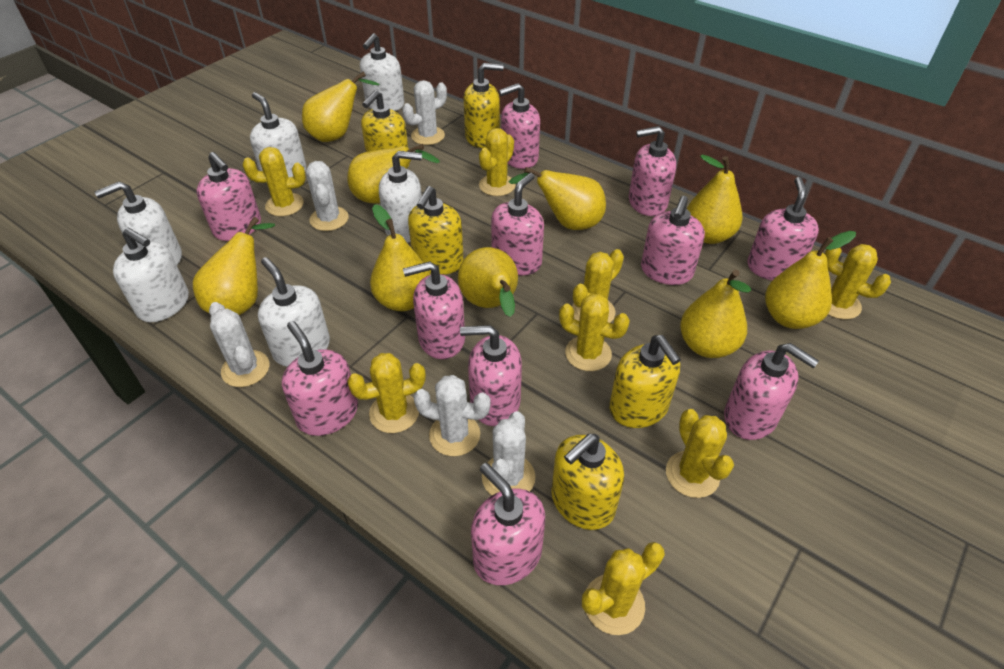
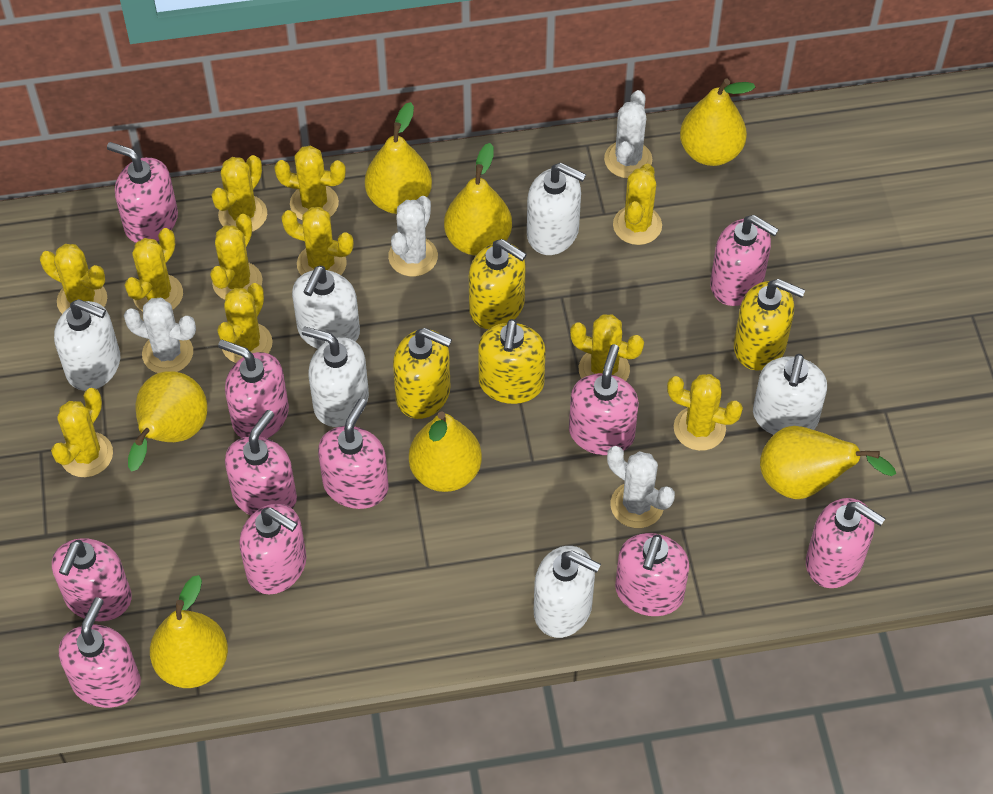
white cactus: [209,302,269,387] [306,161,348,231] [402,80,447,145] [413,375,491,456] [482,411,535,495] = 5 -> [124,298,196,373] [388,196,438,276] [604,90,652,178] [607,446,675,528] = 4
yellow cactus: [243,147,306,216] [347,353,426,433] [479,128,516,196] [559,294,630,371] [572,249,624,323] [582,542,665,635] [666,409,734,498] [825,244,891,319] = 8 -> [40,244,107,314] [51,388,113,477] [125,228,183,312] [210,214,262,300] [211,155,267,232] [217,283,272,363] [274,146,346,220] [281,207,354,275] [570,315,644,381] [613,164,662,245] [667,374,743,451] = 11
yellow pear: [193,217,275,315] [302,72,380,142] [347,144,440,204] [370,204,430,311] [458,247,518,317] [509,167,606,230] [680,270,751,358] [687,155,743,244] [765,231,856,329] = 9 -> [128,371,207,472] [150,575,228,688] [365,102,432,214] [409,411,482,492] [444,143,512,256] [680,79,755,166] [760,426,896,499] = 7
yellow soap dispenser: [361,90,410,168] [408,186,464,275] [463,63,504,148] [551,434,624,530] [609,335,681,428] = 5 -> [393,328,452,419] [469,239,527,329] [478,319,546,404] [734,279,805,370] = 4

